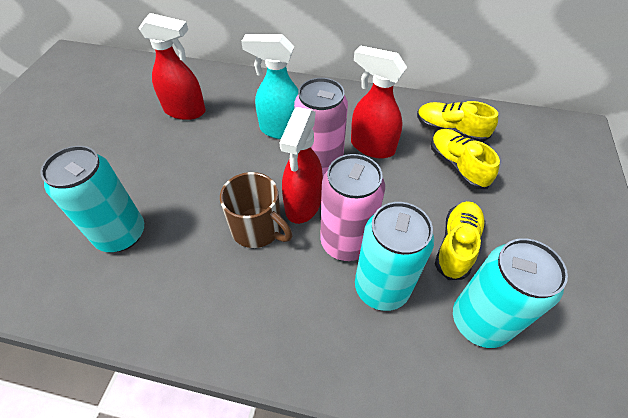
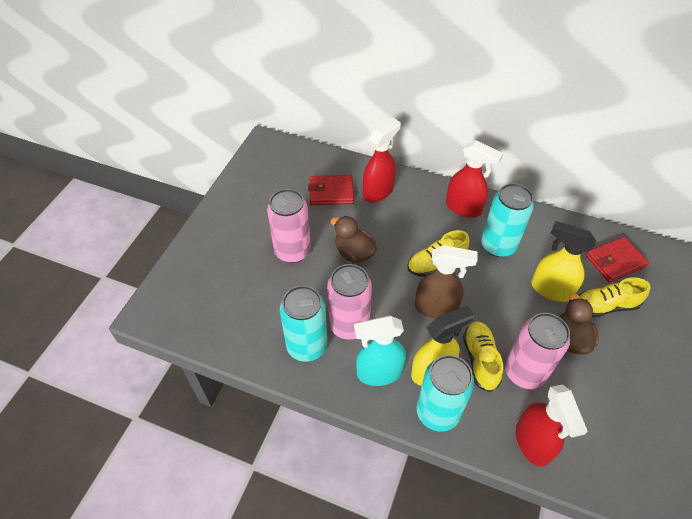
brown duck: none = 0 -> [331,216,377,263] [559,293,599,355] = 2
brown mug: [220,172,293,248] = 1 -> none = 0
brown spray bottle: none = 0 -> [415,245,478,319] = 1
pink can: [294,78,348,177] [320,154,385,261] = 2 -> [267,189,311,263] [327,264,372,340] [505,313,570,389] = 3
red wallet: none = 0 -> [308,175,354,205] [586,236,649,283] = 2
yellow spray bottle: none = 0 -> [411,305,474,386] [531,221,596,302] = 2

